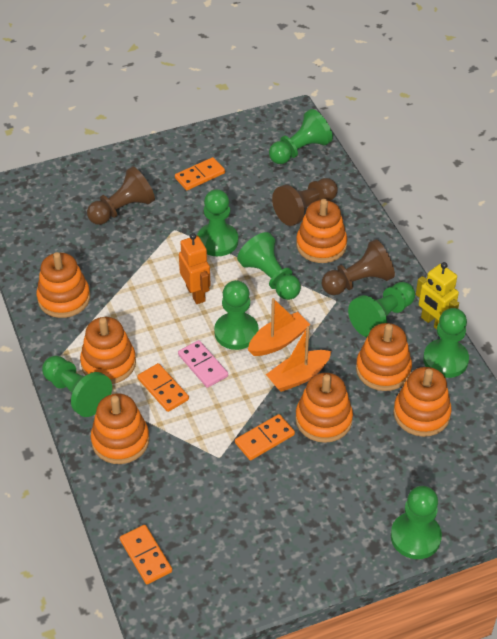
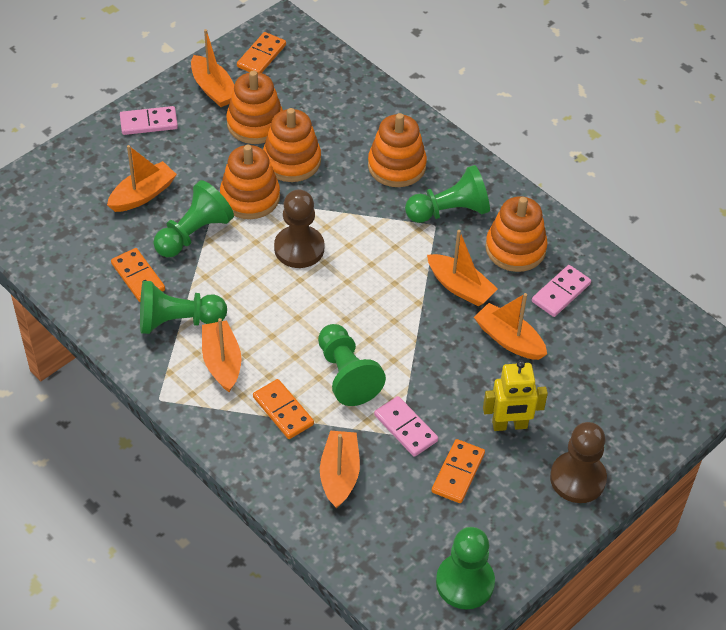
brown pawn: [87,167,155,225] [272,178,338,226] [322,239,395,295] = 3 -> [274,189,324,268] [550,422,607,503] = 2
green pawn: [42,356,112,417] [197,189,238,256] [214,280,259,350] [237,232,301,300] [269,109,333,164] [348,282,415,338] [391,486,442,559] [423,308,469,378] = 8 -> [140,281,227,334] [153,180,234,257] [318,324,386,406] [405,165,490,223] [436,527,495,609] = 5
orange boat: [248,298,311,356] [266,326,331,392] = 2 -> [107,145,177,212] [191,29,234,107] [202,318,241,392] [320,431,360,509] [427,230,498,307] [474,293,547,360] = 6
orange robot: [179,233,210,304] = 1 -> none = 0
orange stacking toy: [37,252,90,318] [80,317,136,384] [91,394,149,464] [295,373,353,443] [296,199,347,263] [356,323,412,391] [393,367,452,437] = 7 -> [220,145,280,219] [226,70,283,144] [263,108,321,182] [368,113,427,187] [485,196,548,272] = 5
pink domino: [178,340,228,388] = 1 -> [120,106,178,135] [374,396,438,457] [532,265,591,317] = 3

